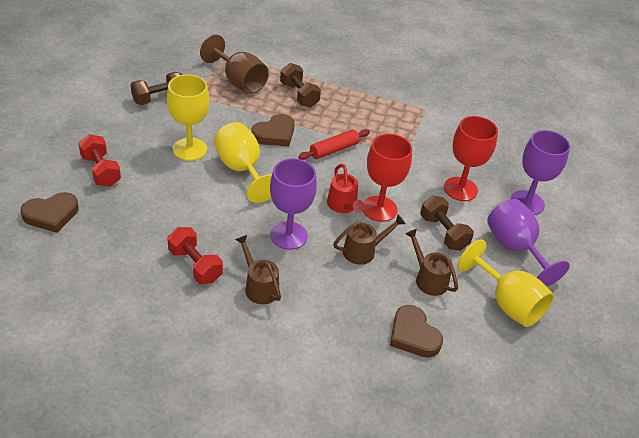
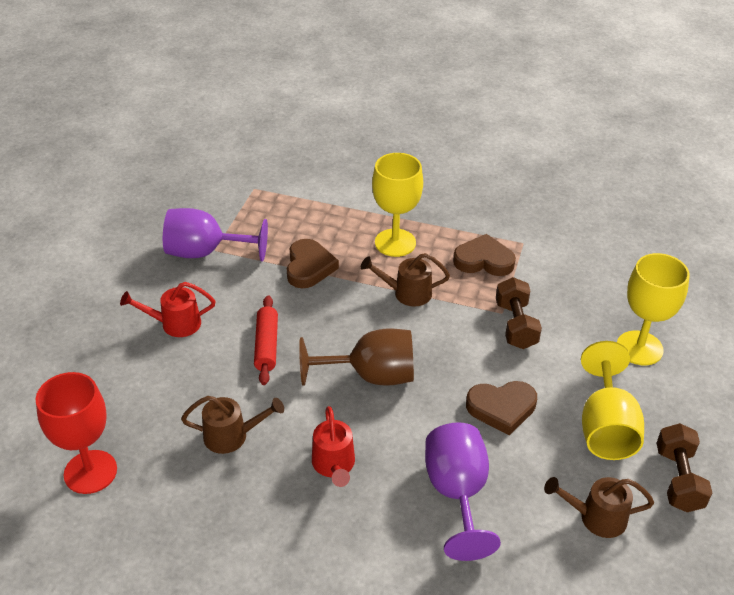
brown dumbbell: [131,72,182,105] [280,63,321,108] [420,195,474,251] = 3 -> [496,277,542,349] [656,423,712,512] = 2
purple goblet: [270,158,317,250] [487,199,570,287] [510,130,570,215] = 3 -> [163,208,268,262] [425,422,501,561] = 2
red dumbbell: [78,134,121,187] [167,227,223,284] = 2 -> none = 0
red goblet: [363,134,412,222] [444,116,498,201] = 2 -> [36,372,117,494] = 1
red watering can: [327,164,364,213] = 1 -> [120,282,216,337] [312,406,355,487] = 2

